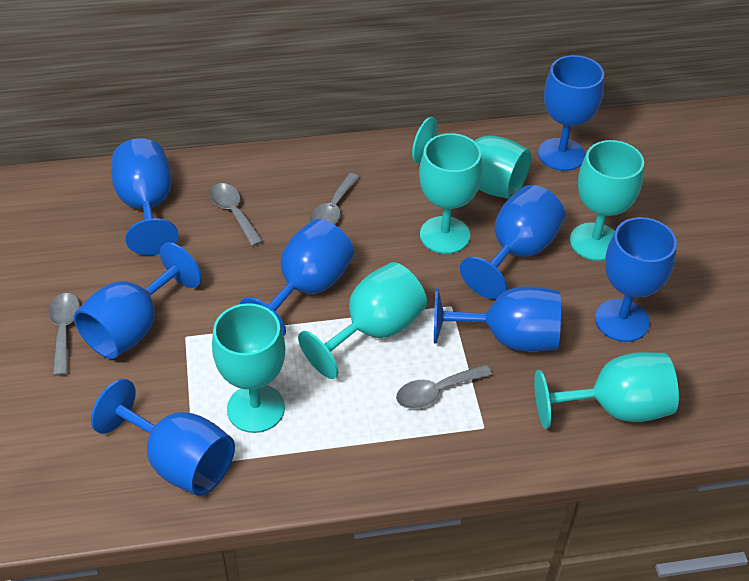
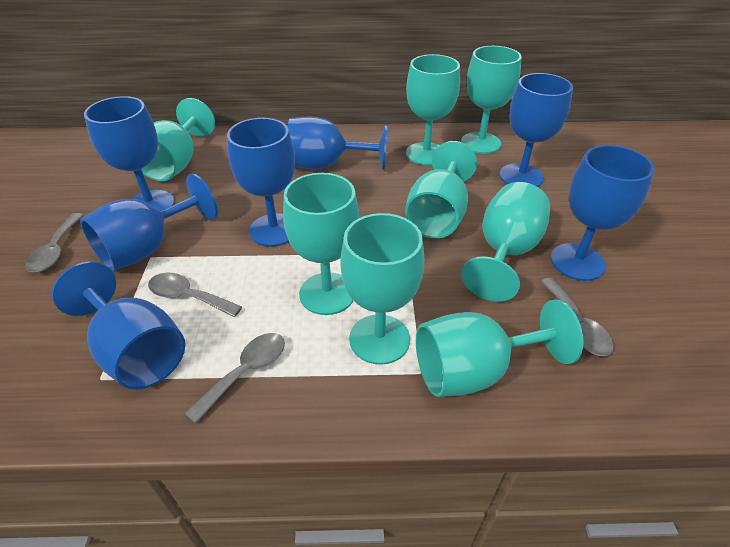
blue goblet: [74,242,202,359] [91,379,235,496] [111,138,179,255] [240,219,354,336] [434,286,561,352] [460,185,565,299] [538,55,604,171] [595,217,677,342] = 8 -> [52,262,185,390] [80,174,218,271] [84,96,174,212] [227,118,295,247] [288,116,387,170] [500,73,573,187] [551,145,655,281] = 7
turquoise goblet: [212,303,285,433] [298,262,427,379] [412,117,531,199] [419,133,482,254] [534,352,679,429] [570,140,644,261] = 6 -> [141,98,215,181] [283,173,359,315] [340,213,424,365] [405,141,477,239] [406,54,460,165] [416,299,583,397] [461,46,522,154] [461,182,550,302] = 8

